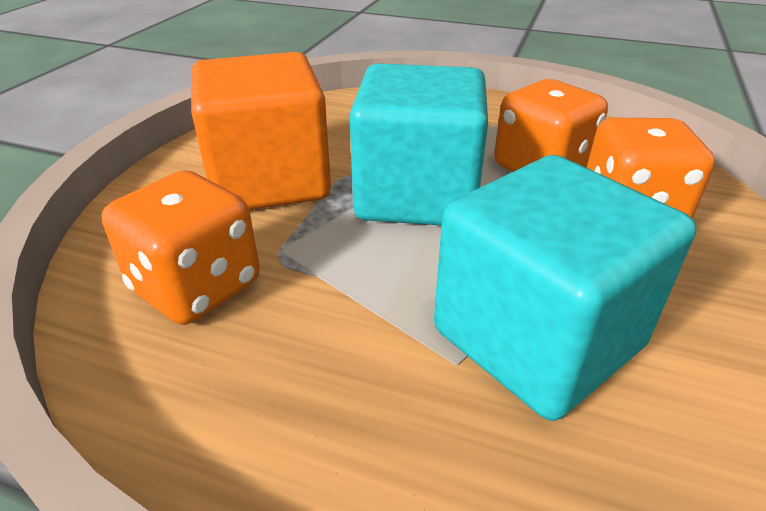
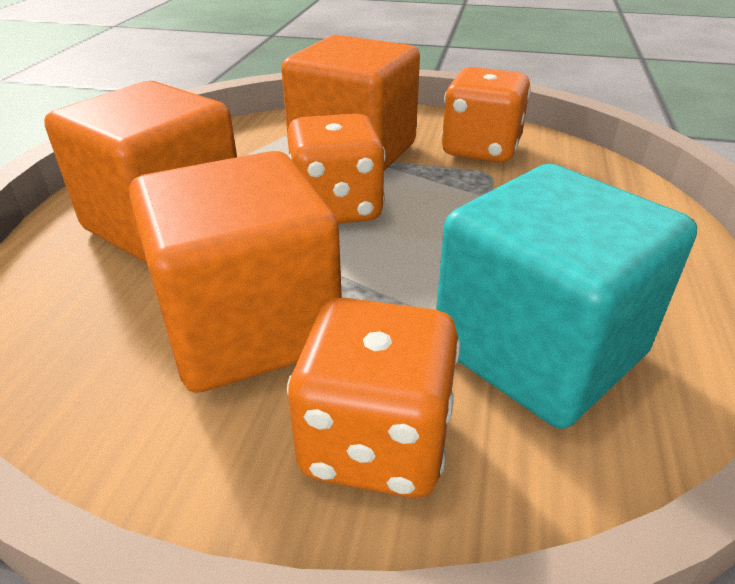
orange cube: [191,52,331,210] = 1 -> [44,81,237,263] [129,151,342,393] [281,35,420,171] = 3
turquoise cube: [350,63,488,225] [434,155,696,421] = 2 -> [436,164,697,429] = 1

